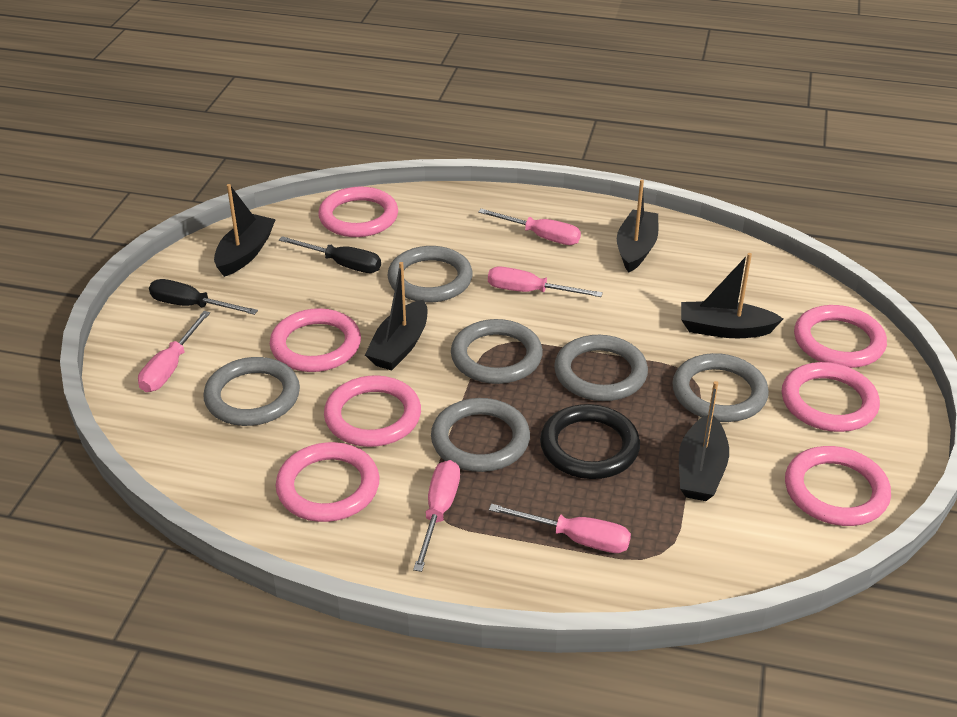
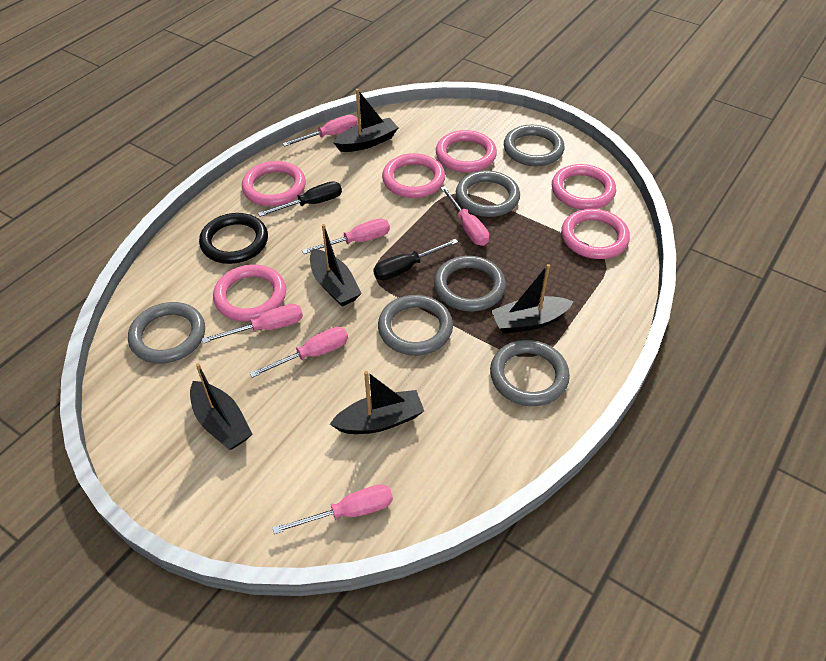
pink ring: [270,308,361,372] [276,442,380,522] [318,186,398,237] [324,375,421,447] [782,362,880,432] [785,446,891,526] [794,305,887,368] = 7 -> [213,265,286,322] [242,161,306,206] [382,153,445,198] [436,130,497,173] [552,164,616,210] [561,209,630,259] = 6
pink screwdriver: [138,311,210,392] [413,460,460,572] [478,209,581,245] [488,266,603,297] [489,504,631,553] = 5 -> [202,304,303,343] [249,327,348,378] [272,484,393,534] [282,115,358,147] [302,218,390,254] [441,186,489,246] = 6

